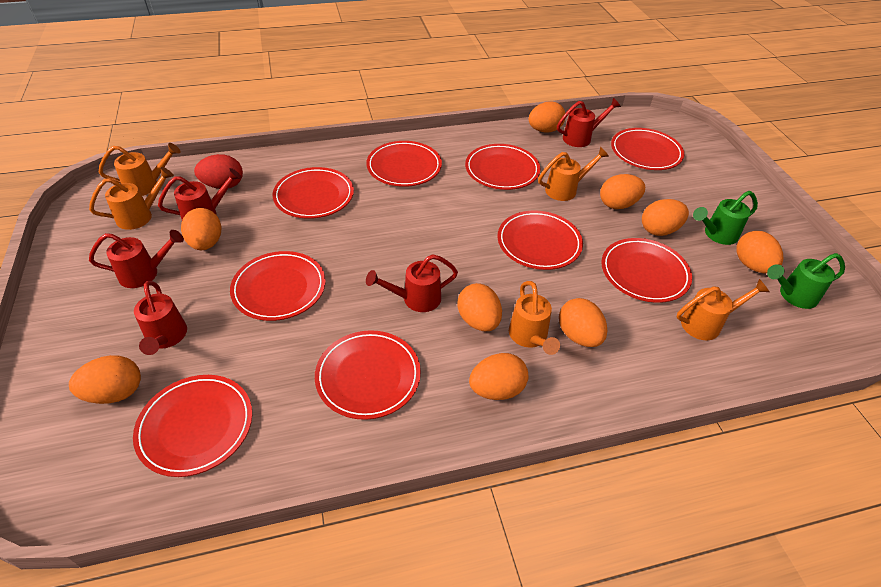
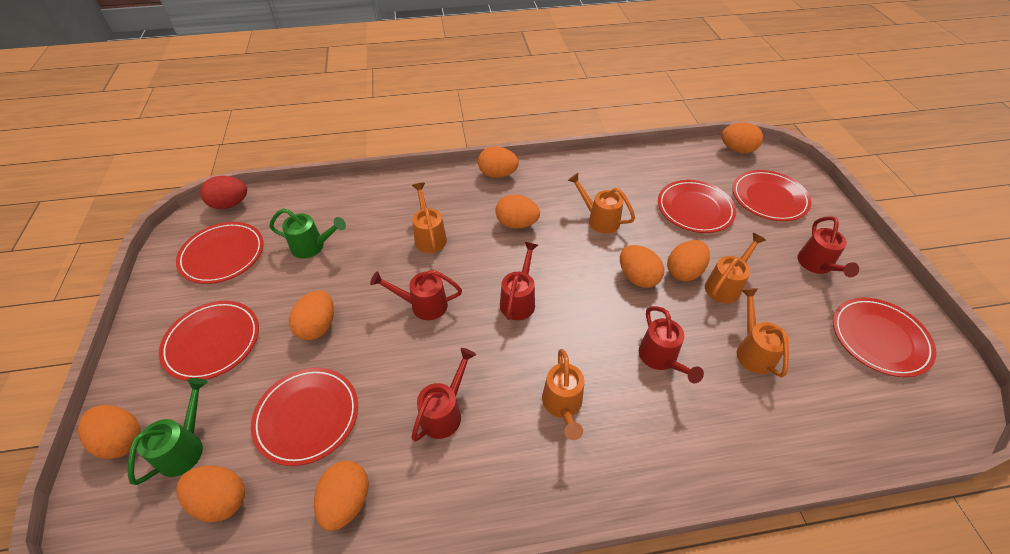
red plate: [133,375,252,477] [230,251,326,321] [273,167,354,219] [315,330,421,420] [366,141,442,187] [465,144,540,190] [498,211,583,270] [601,238,692,303] [611,128,684,170] = 9 -> [159,301,259,381] [176,222,264,284] [251,368,358,466] [658,180,736,233] [732,170,812,221] [833,298,936,377] = 6

